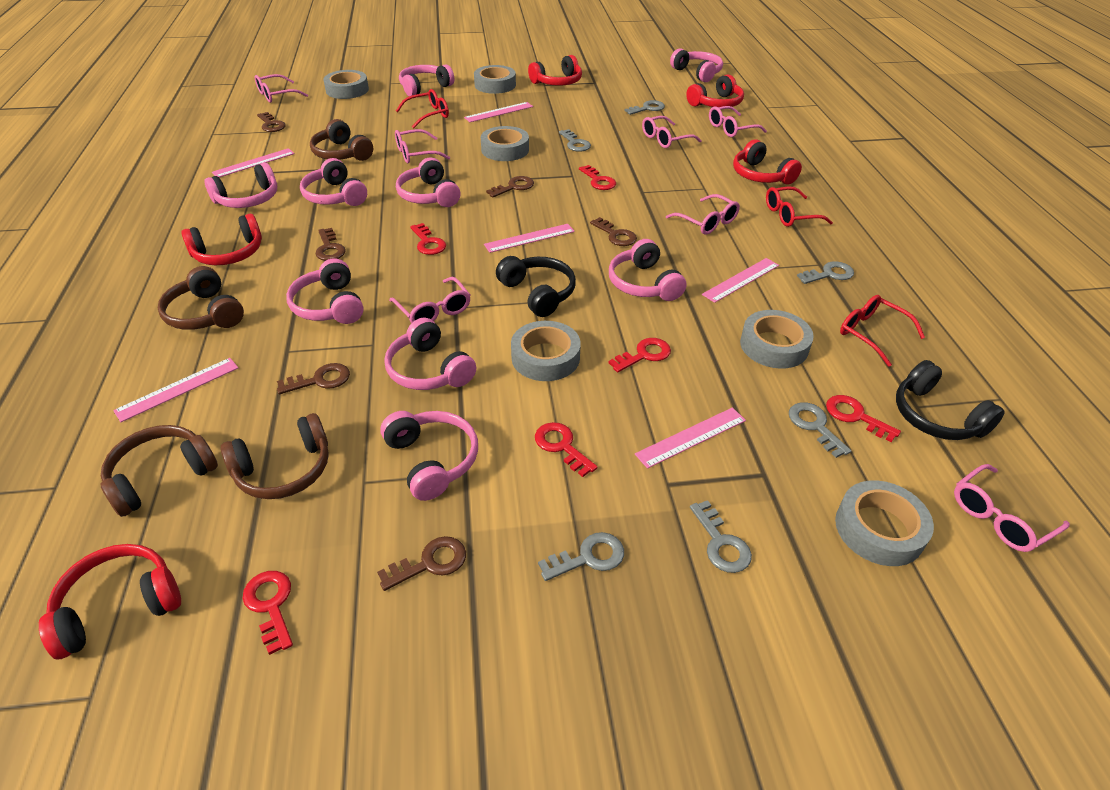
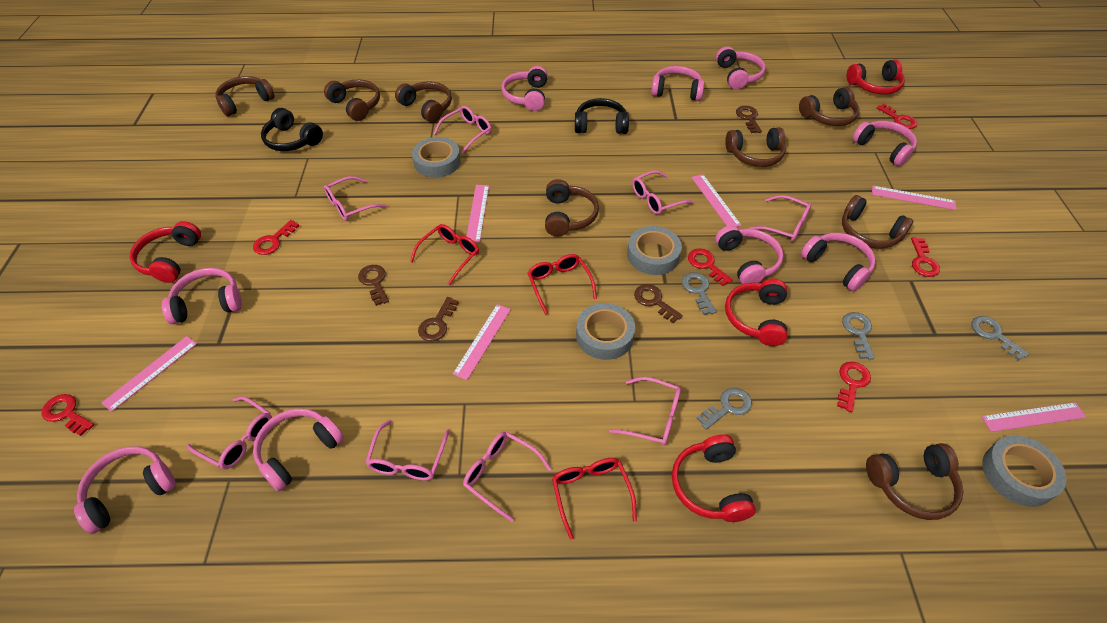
brown headphones: [100,425,218,517] [158,266,244,330] [221,413,329,499] [310,119,373,161] = 4 -> [216,76,275,116] [324,80,380,121] [395,81,452,123] [545,179,599,236] [725,127,786,167] [799,87,859,126] [842,195,913,249] [866,443,964,520] = 8
brown key: [257,112,286,132] [277,363,350,394] [315,228,346,261] [377,536,466,591] [486,176,534,198] [590,217,637,246] = 6 -> [358,265,389,306] [418,297,459,341] [634,284,683,323] [736,106,762,133] = 4
grey key: [538,532,624,581] [559,129,591,152] [625,100,665,115] [690,500,752,573] [789,402,851,458] [797,261,854,284] = 6 -> [682,272,717,315] [696,388,752,430] [842,312,875,360] [971,316,1029,361] = 4
grey tape: [323,70,369,99] [474,65,516,94] [481,126,529,161] [511,321,581,381] [740,310,814,369] [835,480,934,566] = 6 -> [412,137,461,178] [576,303,635,360] [627,226,682,275] [982,435,1067,507] = 4
pink glasses: [255,74,308,103] [389,277,470,323] [395,129,450,163] [642,116,702,148] [666,194,740,235] [709,106,767,137] [954,464,1070,552] = 7 -> [186,396,272,469] [324,176,387,221] [365,420,449,481] [434,106,492,153] [463,431,552,522] [609,377,681,445] [632,170,694,215] [749,195,811,242] = 8
red headphones: [39,544,181,659] [181,214,262,265] [528,55,582,86] [686,74,744,107] [733,139,802,184] = 5 -> [130,221,201,283] [672,434,756,522] [725,278,788,346] [847,59,905,95] = 4

